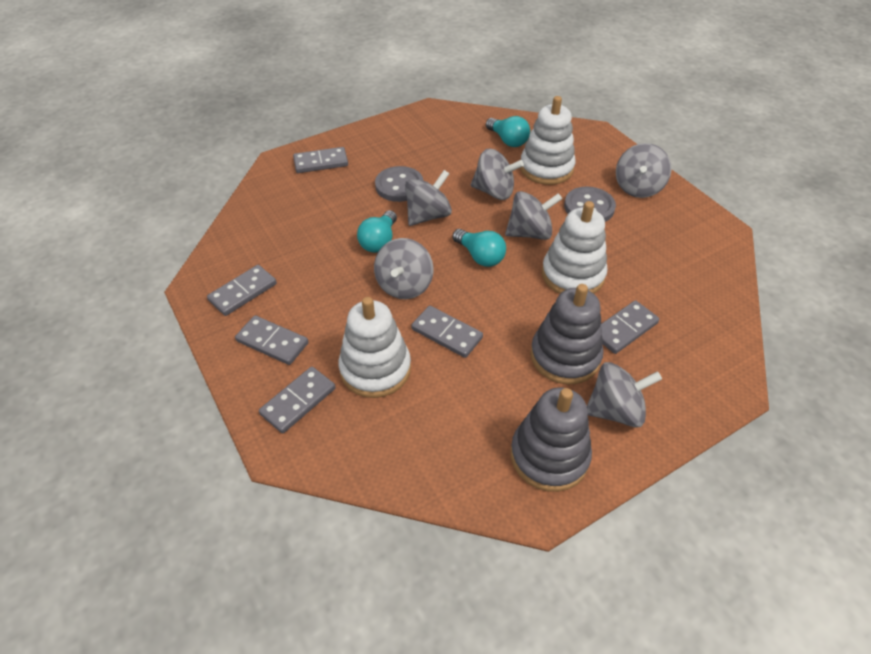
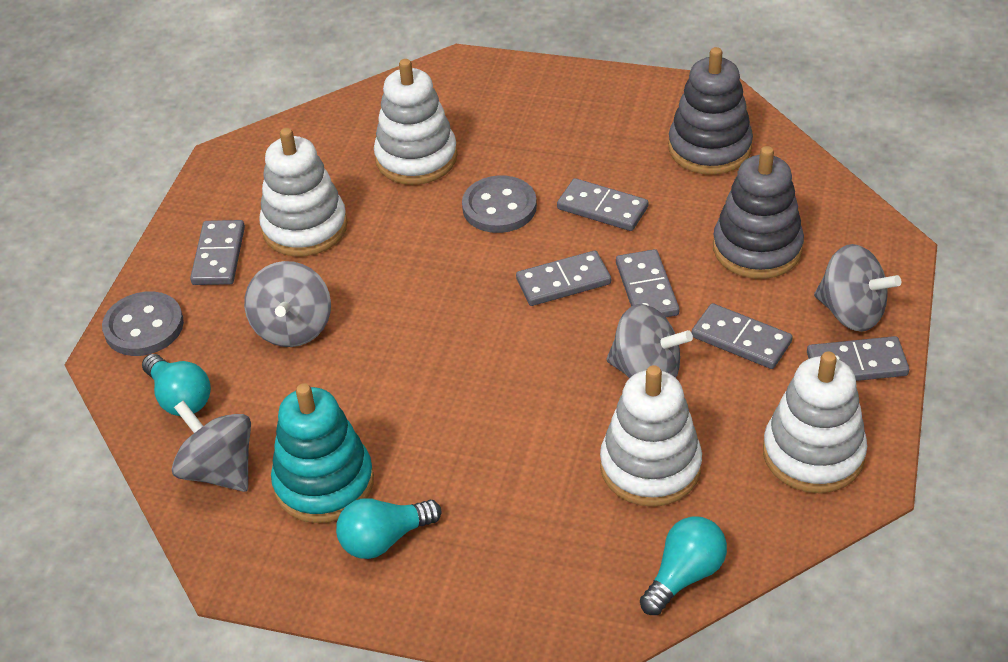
grey spinning top: [374,238,434,299] [405,170,452,226] [471,148,524,200] [505,191,562,240] [587,362,662,427] [616,143,671,198] = 6 -> [172,401,251,492] [244,261,331,347] [606,304,693,378] [814,244,901,332] = 4
turquoise stacking toy: none = 0 -> [271,383,374,523] = 1
white stacking toy: [338,297,411,398] [520,96,575,185] [542,201,607,294] = 3 -> [259,128,348,257] [374,59,457,185] [600,365,702,507] [763,352,867,493] = 4

